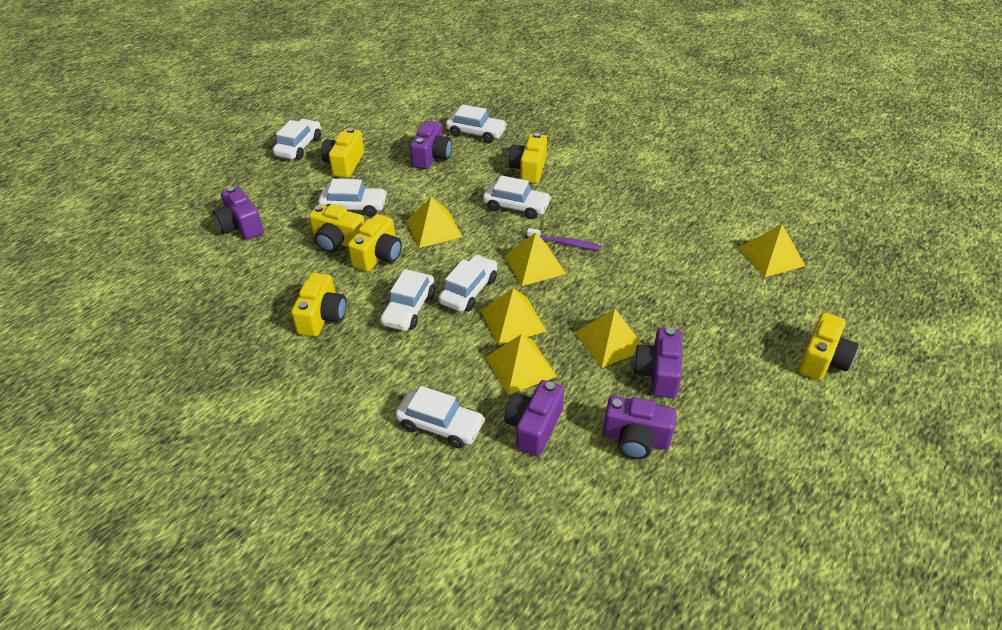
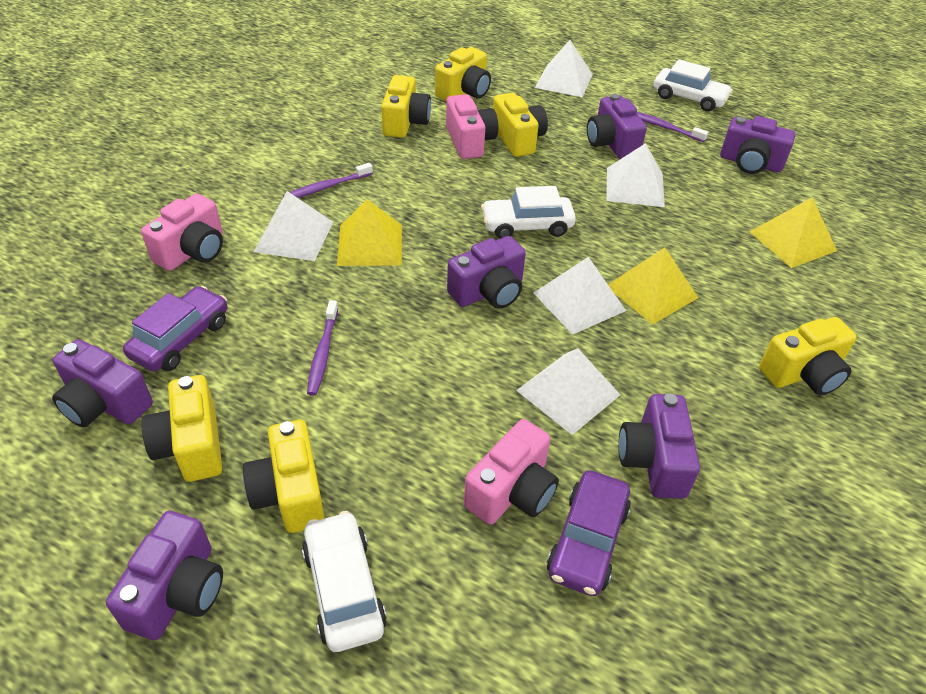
pink camera: none = 0 -> [141,194,223,271] [446,94,498,159] [464,419,559,525] = 3
purple camera: [213,186,264,240] [410,121,452,169] [504,380,564,456] [603,396,677,459] [633,328,682,398] = 5 -> [52,339,153,427] [106,511,223,640] [447,236,526,309] [587,94,647,159] [618,394,700,499] [720,116,795,174] = 6
purple car: none = 0 -> [123,286,227,372] [547,470,631,596] = 2
purple toothbrush: [527,228,601,251] = 1 -> [283,163,373,198] [307,300,338,396] [637,112,708,142] = 3
white car: [273,119,321,160] [318,179,387,217] [380,269,435,331] [395,386,485,448] [439,255,497,312] [446,104,507,143] [483,175,552,219] = 7 -> [302,511,387,652] [481,186,576,239] [654,59,733,112] = 3
white pyramid: none = 0 -> [254,191,333,261] [516,348,620,435] [534,257,626,335] [535,40,593,97] [606,143,665,207] = 5
yellow pyramid: [406,197,463,248] [481,288,547,345] [485,334,557,395] [505,232,566,286] [575,309,643,368] [739,224,805,277] = 6 -> [337,199,402,266] [608,247,698,325] [750,197,837,268] = 3

